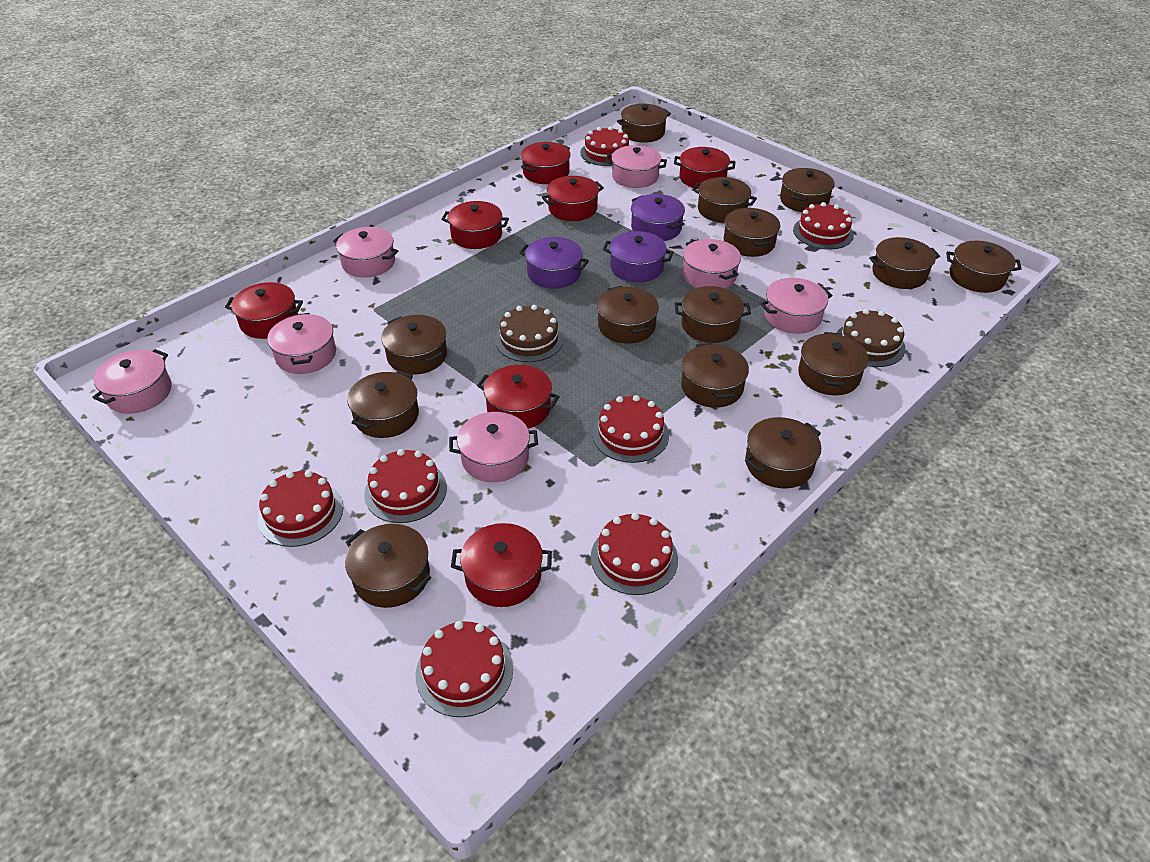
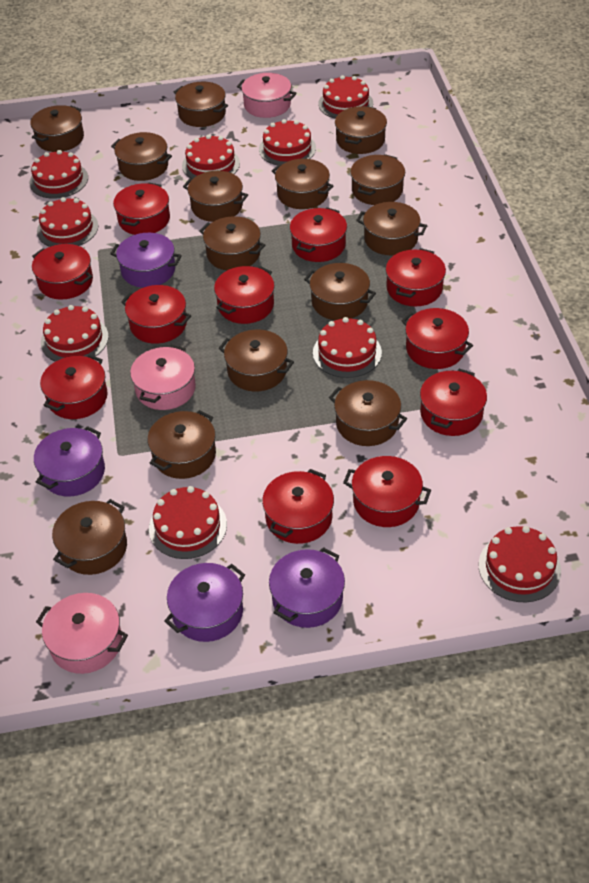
brown cake: [495,305,564,362] [837,309,906,367] = 2 -> none = 0
pink pot: [92,349,172,414] [267,313,336,374] [333,227,398,277] [449,412,538,482] [605,145,667,188] [682,239,741,289] [760,278,832,334] = 7 -> [36,593,128,674] [130,345,196,410] [237,73,297,118] = 3
purple pot: [519,237,589,289] [603,231,673,282] [631,194,685,241] = 3 -> [34,426,105,496] [110,233,182,288] [164,563,245,642] [269,547,345,628] = 4
red cake: [258,470,343,547] [364,449,447,523] [416,621,513,717] [580,126,629,166] [591,513,678,595] [592,395,669,463] [793,202,854,250] = 7 -> [30,150,88,199] [37,197,98,247] [41,305,109,362] [149,486,227,559] [182,135,240,179] [259,119,316,165] [313,317,382,378] [318,75,373,119] [478,526,561,602] = 9
red pot: [225,282,303,339] [441,201,509,249] [451,523,552,607] [477,365,560,429] [521,142,571,184] [542,176,604,221] [674,147,735,189] = 7 -> [32,244,93,299] [40,354,108,419] [113,183,170,235] [121,285,191,344] [214,266,275,324] [262,469,334,544] [290,207,347,262] [343,456,431,527] [386,248,446,306] [402,308,473,369] [420,369,487,436] = 11

